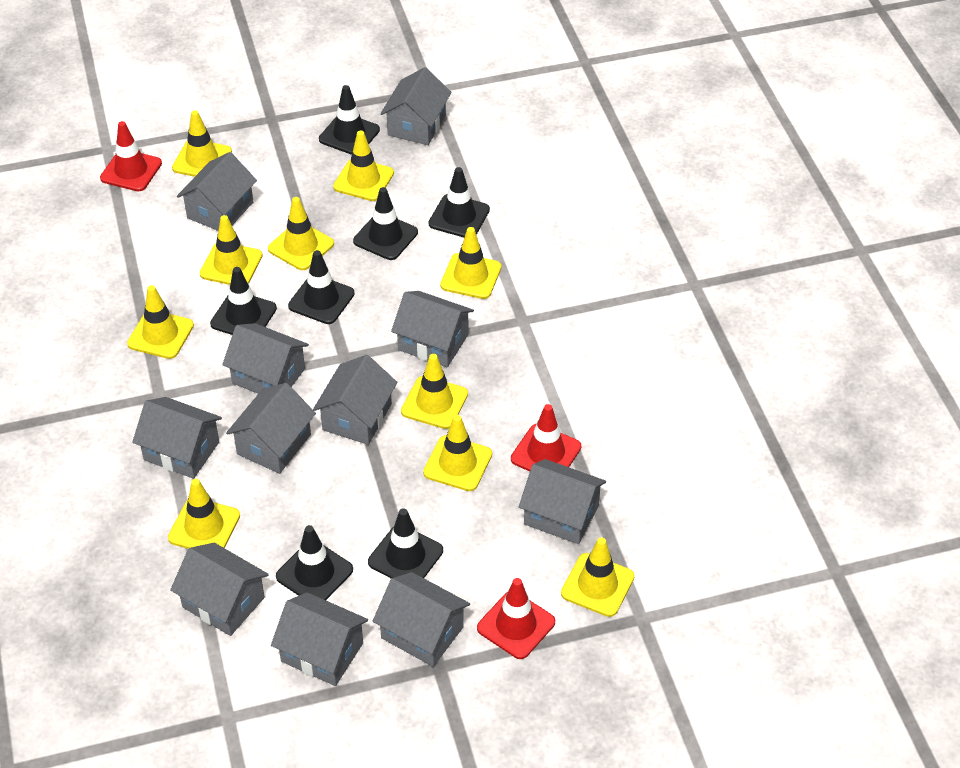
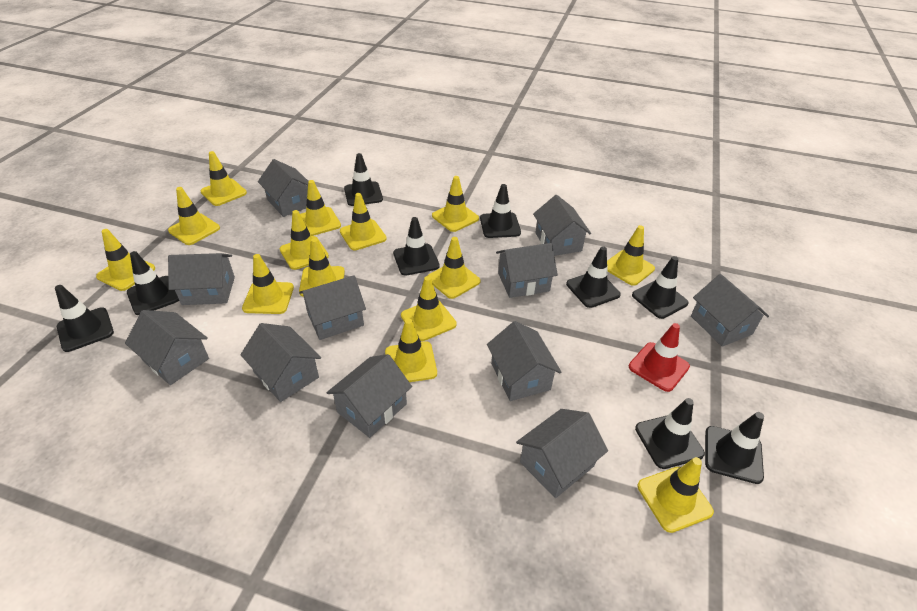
black traffic cone: [210,267,277,335] [276,525,353,600] [288,250,355,324] [319,85,380,155] [353,187,418,260] [368,508,443,579] [429,167,490,237] = 7 -> [55,285,114,352] [127,251,179,315] [344,153,383,206] [393,217,440,276] [480,184,521,238] [566,246,621,308] [632,256,689,319] [635,398,705,469] [705,412,764,484] = 9
red traffic cone: [100,121,162,191] [477,578,555,659] [511,404,581,471] = 3 -> [629,323,690,392] = 1
yellow traffic cone: [127,285,194,359] [168,479,240,549] [172,110,232,177] [200,215,263,285] [268,197,334,270] [333,131,394,201] [401,354,468,429] [423,415,492,491] [440,227,501,299] [561,537,635,617] = 10 -> [96,229,155,291] [168,187,220,245] [201,151,247,206] [242,254,294,314] [280,210,329,270] [299,238,345,297] [300,180,341,236] [340,193,387,250] [385,318,437,382] [401,276,457,341] [428,237,481,299] [432,176,479,232] [607,225,655,286] [637,457,714,533] = 14

